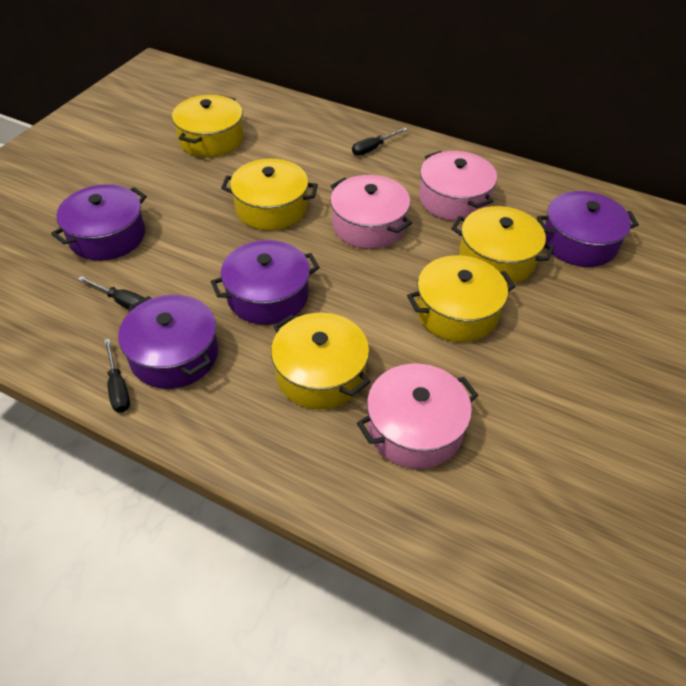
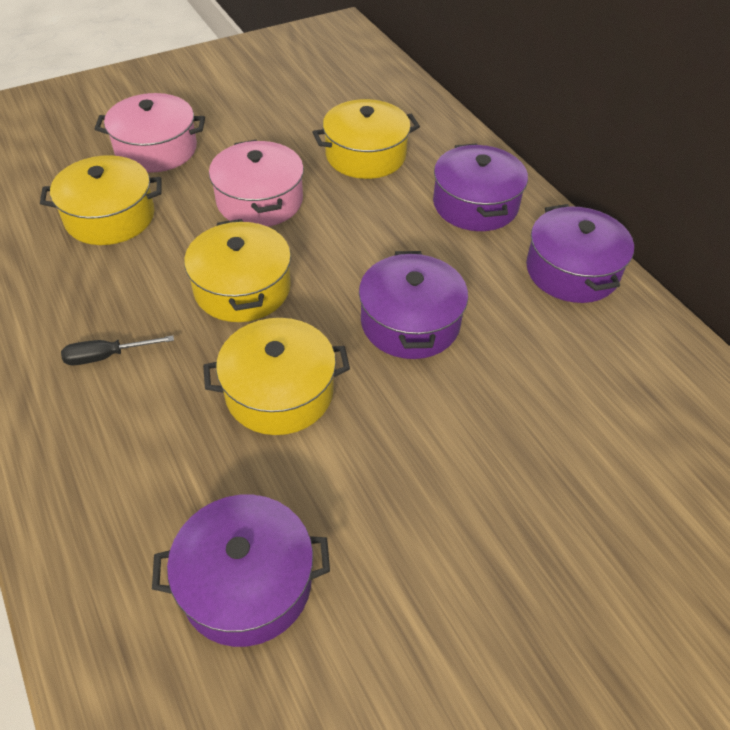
black screwdriver: [78,276,144,310] [104,339,130,413] [352,128,407,156] = 3 -> [61,335,174,365] = 1
pink pot: [330,175,412,249] [357,363,478,469] [419,151,497,221] = 3 -> [95,93,205,173] [209,140,304,227] = 2
yellow pot: [172,95,243,157] [221,159,318,231] [271,313,370,410] [407,255,516,342] [451,206,555,285] = 5 -> [40,155,162,245] [184,219,291,322] [203,318,350,435] [312,99,420,179] = 4

